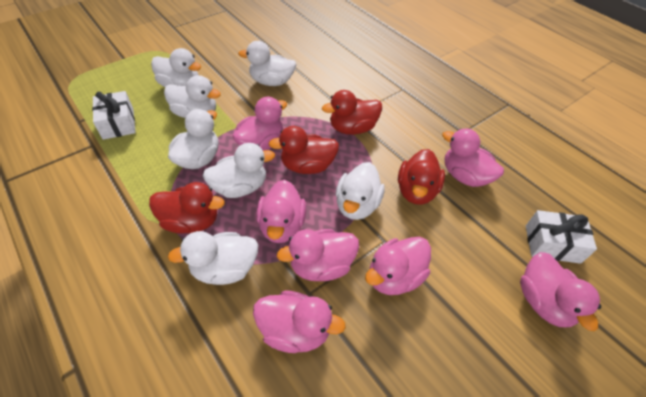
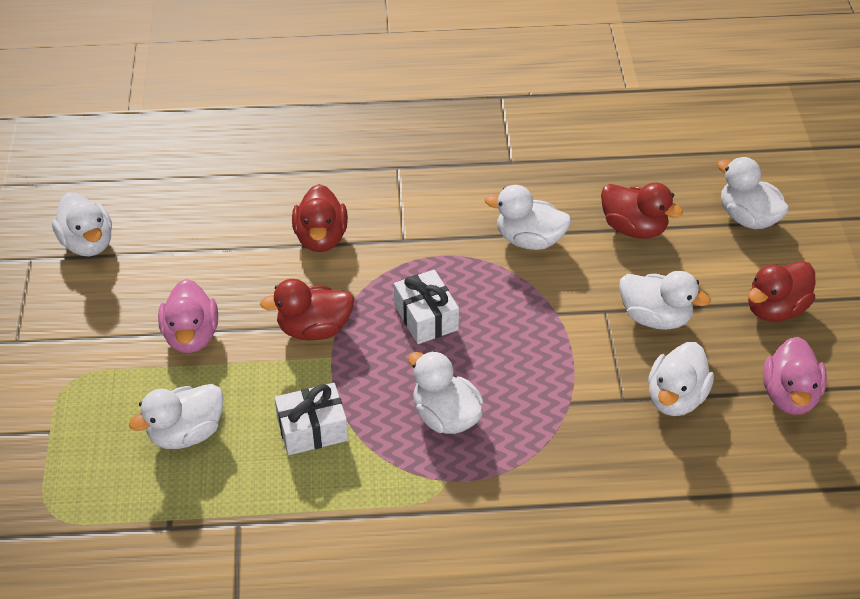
pink duck: [232,97,287,151] [253,290,346,353] [256,180,306,243] [277,229,359,281] [365,237,431,295] [442,129,504,187] [520,252,601,331] = 7 -> [158,279,218,353] [763,337,827,415] = 2

